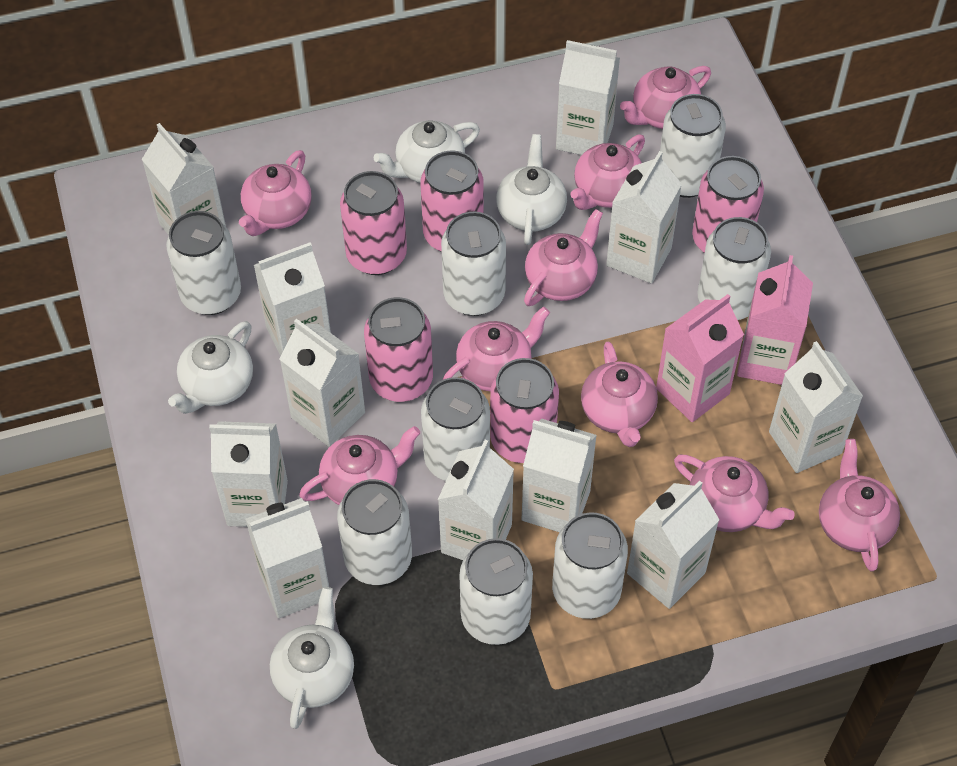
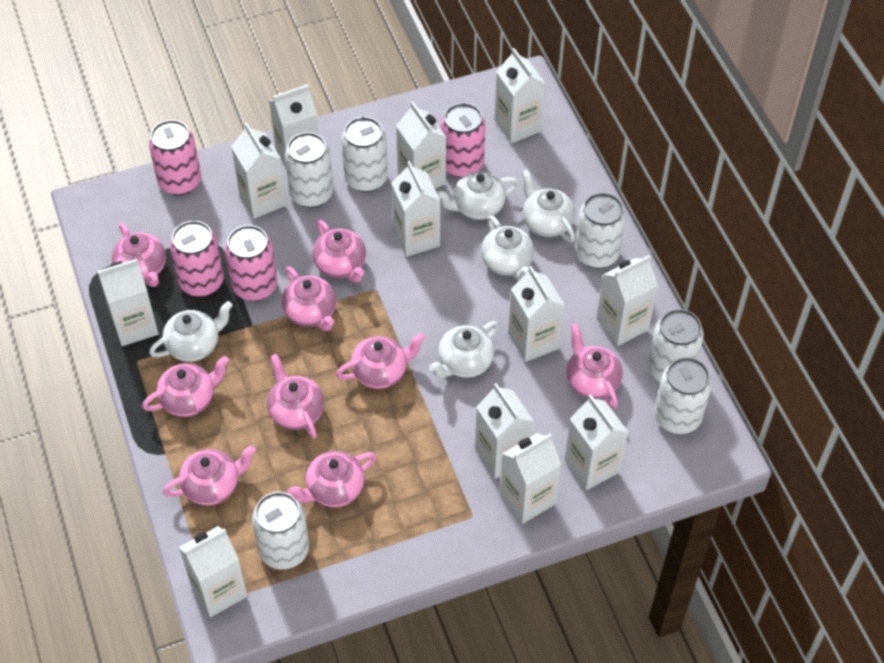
pink can: [340,171,407,275] [364,297,433,402] [420,151,484,252] [490,358,559,463] [692,156,764,253] = 5 -> [149,120,201,196] [170,221,224,297] [225,225,277,301] [441,103,486,178] = 4
pink carton: [656,294,744,422] [737,255,813,385] = 2 -> none = 0
white can: [166,211,241,315] [337,479,412,585] [421,377,490,481] [441,212,506,316] [459,538,533,645] [552,513,628,619] [660,94,726,198] [697,217,771,320] = 8 -> [252,492,309,570] [285,132,333,208] [341,117,388,192] [575,192,626,269] [648,309,704,382] [654,357,712,434] = 6
white carton: [142,123,226,235] [209,421,288,527] [245,498,329,618] [254,242,331,356] [280,319,365,447] [438,440,514,560] [521,418,597,532] [556,40,620,155] [606,151,682,284] [627,481,719,609] [769,341,863,473] = 11 -> [98,259,159,346] [179,526,247,617] [231,123,287,219] [269,84,319,168] [391,161,441,257] [396,102,446,189] [475,383,534,479] [494,48,546,143] [500,433,562,524] [508,266,564,362] [565,394,628,490] [596,255,658,346] = 12
white teapot: [168,321,253,414] [270,587,354,729] [374,120,480,183] [496,134,567,245] = 4 -> [149,301,233,362] [429,321,499,378] [437,171,520,220] [481,215,534,280] [522,170,575,242] = 5

